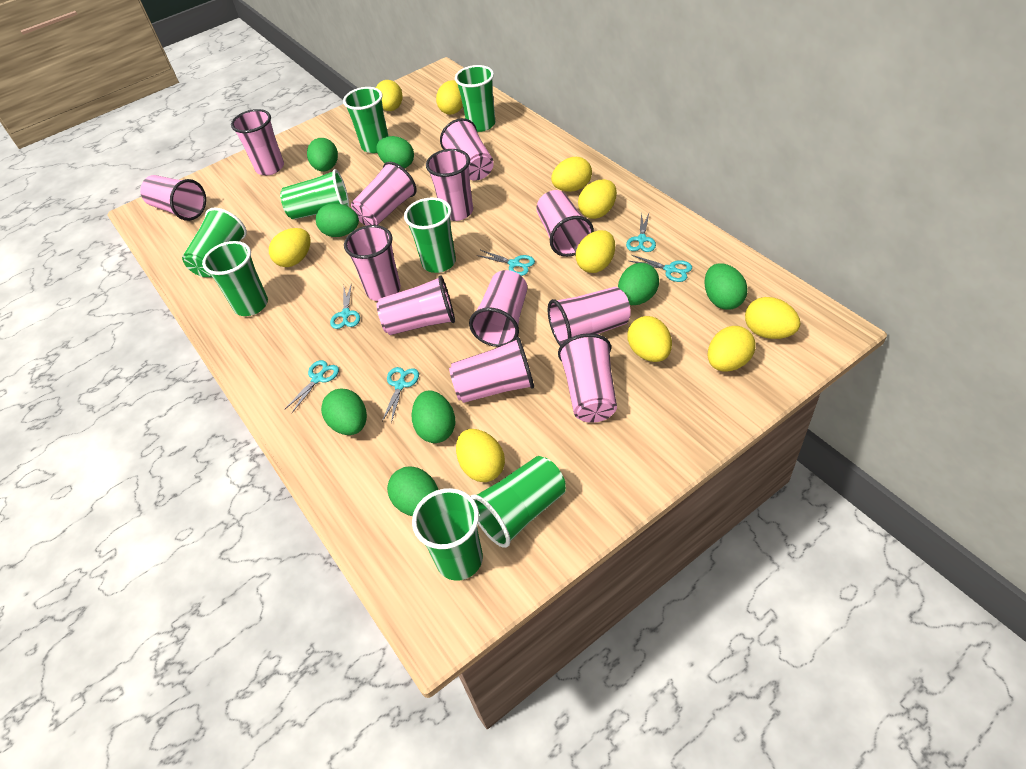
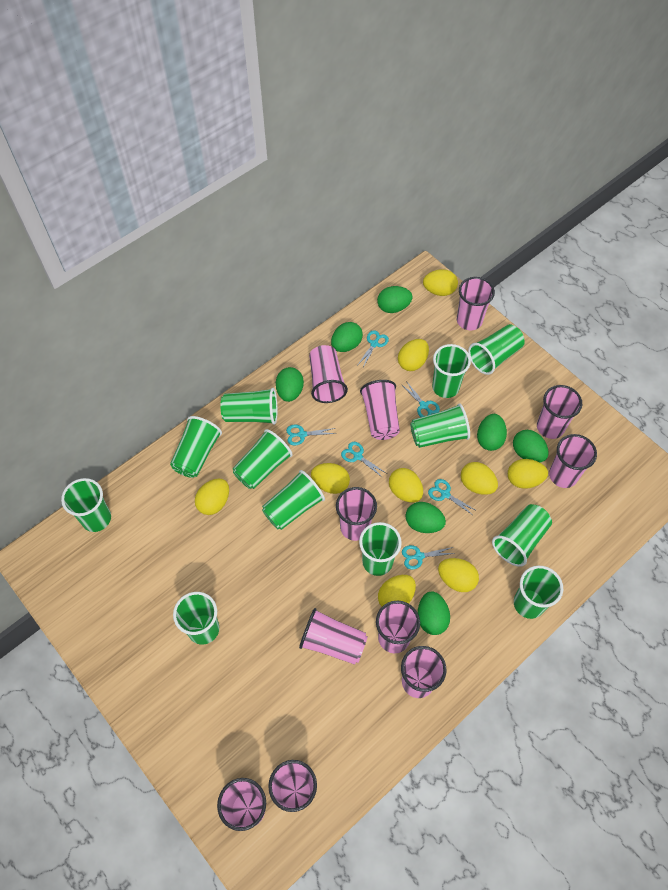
green cup: [182,208,247,277] [202,241,268,316] [280,169,349,220] [343,87,388,153] [404,197,456,273] [412,488,483,581] [455,65,495,132] [471,456,566,548] = 8 -> [61,478,111,532] [170,416,222,478] [173,592,219,645] [221,388,277,425] [233,429,293,489] [262,470,325,530] [359,522,402,576] [410,403,470,448] [432,344,471,398] [468,324,525,375] [492,504,552,567] [514,566,563,619] = 12
green egg: [307,138,338,171] [316,203,359,237] [321,388,367,435] [376,136,414,168] [387,467,439,516] [412,391,455,443] [618,263,659,305] [704,263,748,310] = 8 -> [276,367,304,402] [331,322,363,352] [377,286,412,313] [405,502,446,533] [418,591,450,635] [477,414,507,451] [513,430,549,463] = 7
pink cup: [140,175,206,221] [231,109,284,176] [344,225,401,301] [351,162,417,226] [376,275,455,335] [426,149,473,221] [440,118,494,181] [449,337,534,403] [469,270,527,347] [536,190,594,257] [548,287,631,346] [558,333,617,423] = 12 -> [217,778,266,831] [268,760,317,812] [299,608,367,665] [309,345,348,403] [336,487,377,541] [360,380,400,440] [376,601,420,653] [401,646,447,698] [457,277,495,330] [537,385,582,439] [549,434,597,488] = 11
yellow egg: [269,228,311,267] [376,80,403,111] [436,80,463,115] [456,429,505,482] [551,157,592,192] [576,230,615,273] [578,179,617,219] [627,316,672,362] [708,326,756,372] [745,297,801,339] = 10 -> [195,479,229,515] [311,463,350,494] [378,575,416,607] [389,468,423,503] [398,339,429,371] [423,269,458,296] [438,558,479,592] [461,462,498,495] [508,459,548,489] = 9

